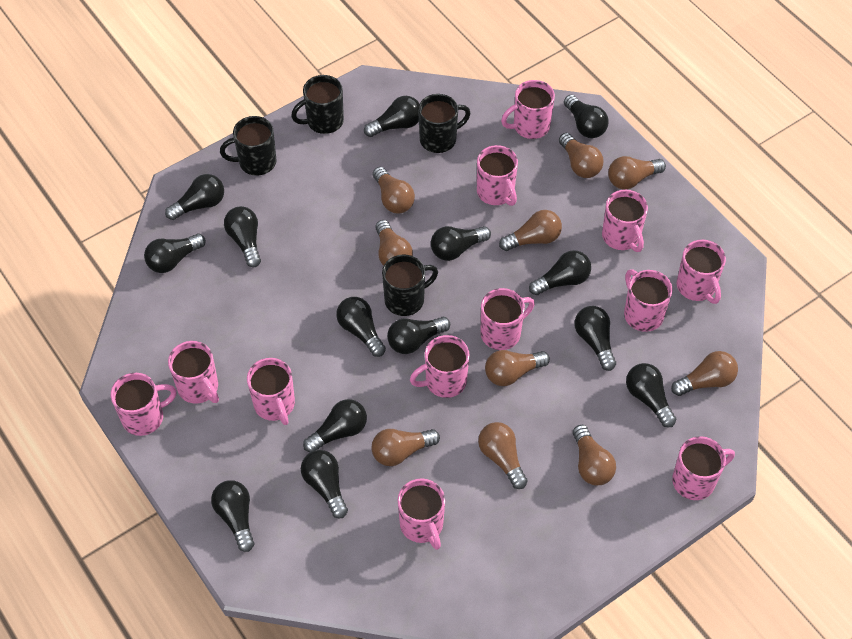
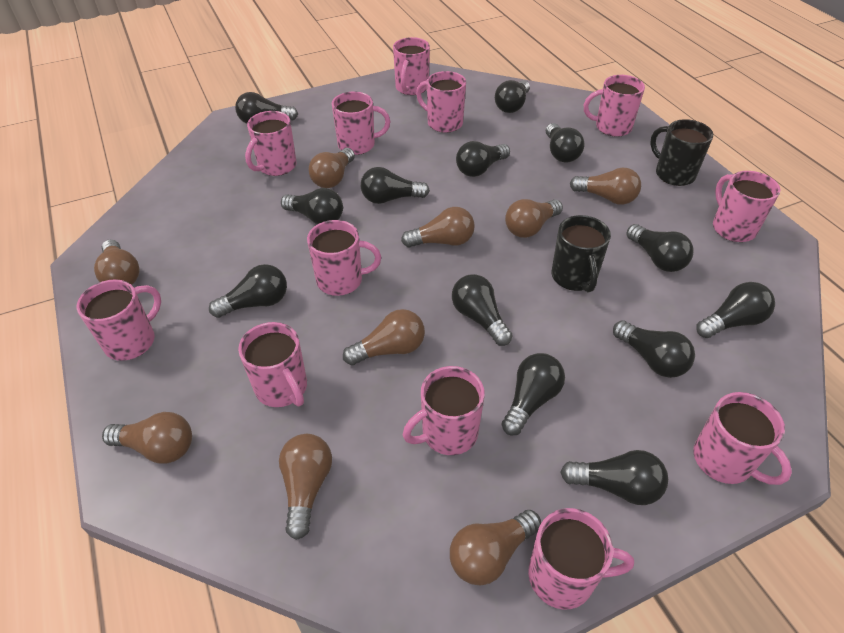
black light bulb: [144,234,206,273] [165,174,224,220] [211,480,254,552] [224,206,261,267] [301,450,348,518] [303,399,367,452] [336,297,386,357] [364,96,419,137] [387,317,450,354] [431,226,491,261] [529,250,591,295] [564,95,609,138] [574,306,616,371] [626,363,676,428] = 14 -> [209,264,287,318] [235,92,298,124] [281,188,343,224] [361,167,430,204] [452,274,513,346] [456,141,510,177] [495,80,530,113] [501,353,565,436] [546,123,584,162] [560,450,668,505] [613,320,695,378] [626,224,694,272] [697,282,775,338] = 13
black mug: [220,116,276,176] [291,75,344,134] [382,254,438,316] [418,94,470,153] = 4 -> [551,215,611,293] [650,119,713,186] = 2
brown light bulb: [372,429,440,466] [373,167,415,213] [375,220,413,266] [478,422,528,489] [485,350,550,386] [499,210,562,251] [559,133,604,178] [573,425,616,485] [608,156,666,190] [671,351,738,396] = 10 -> [94,239,139,285] [102,412,192,464] [279,434,332,540] [309,148,355,188] [343,309,425,365] [401,207,475,248] [450,510,541,586] [505,199,563,238] [570,168,641,205] = 9

